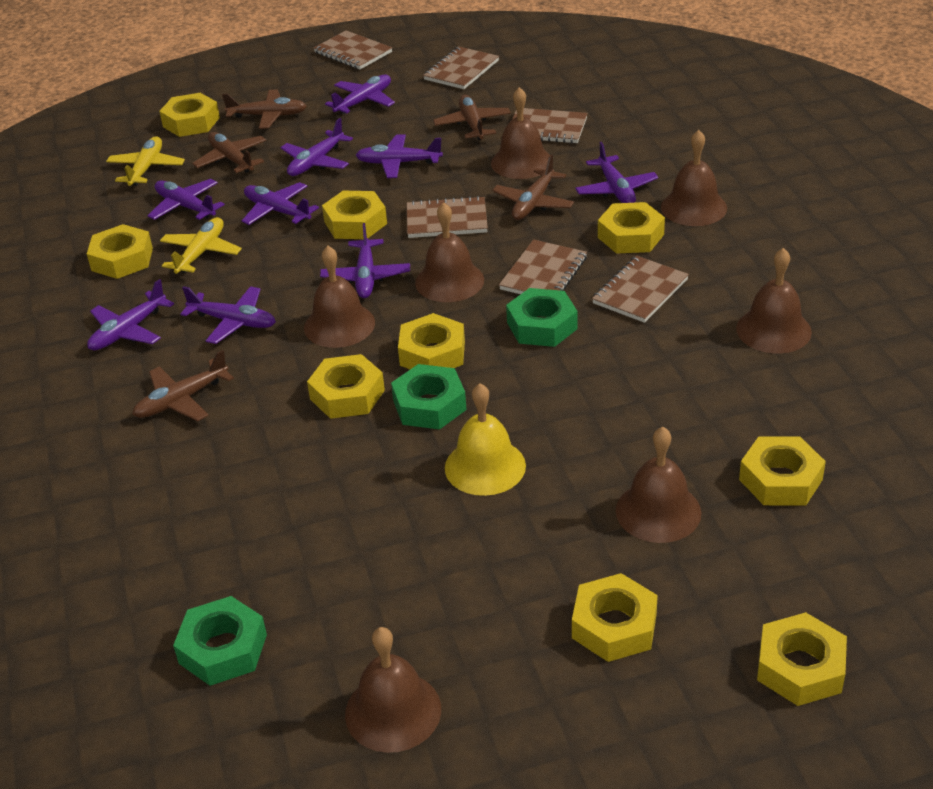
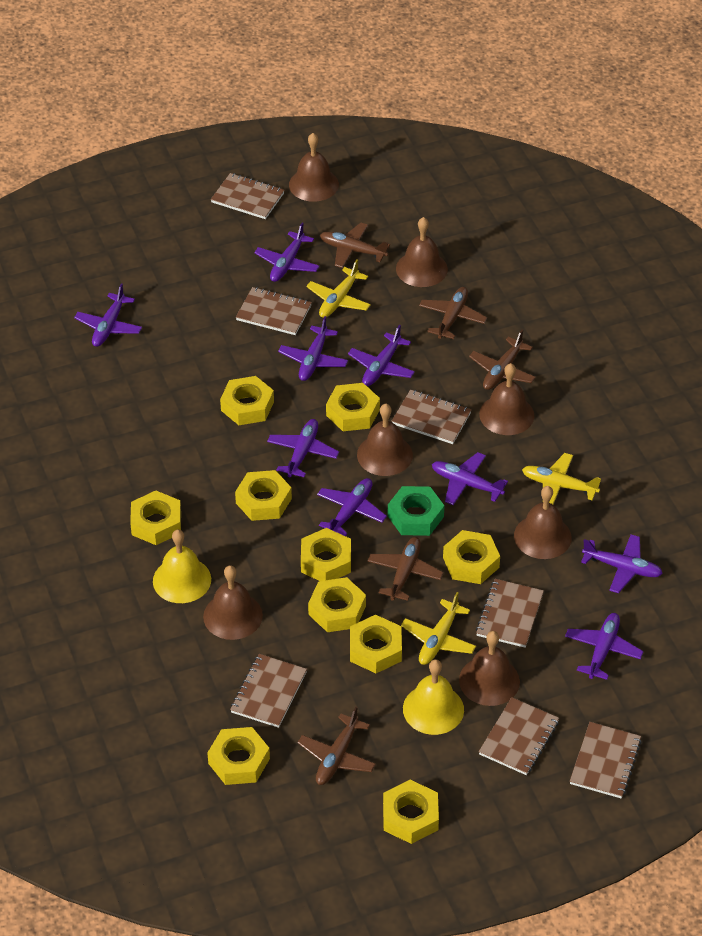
brown notebook: [314,30,392,69] [407,196,488,238] [423,47,499,89] [499,239,587,294] [512,108,588,143] [592,256,689,323] = 6 -> [211,173,284,219] [230,654,307,728] [236,287,312,335] [392,389,471,444] [476,579,544,648] [479,697,559,775] [570,722,642,798] = 7
green nut: [173,596,267,686] [391,364,467,430] [506,288,578,347] = 3 -> [388,486,444,536] = 1
yellow bell: [445,383,526,496] = 1 -> [153,530,211,603] [403,659,464,735] = 2
yellow nut: [87,224,153,279] [159,93,220,137] [307,354,385,419] [322,191,387,239] [398,313,465,369] [572,573,658,662] [598,202,665,254] [739,436,826,506] [757,612,847,706] = 9 -> [130,491,181,545] [207,727,270,785] [220,376,274,425] [235,470,292,521] [301,528,351,581] [308,577,366,632] [326,383,380,431] [350,615,402,673] [383,780,439,844] [443,530,500,584] = 10
yellow plane: [106,136,185,186] [160,217,242,274] = 2 -> [306,259,371,318] [401,592,476,665] [522,453,601,504] = 3

